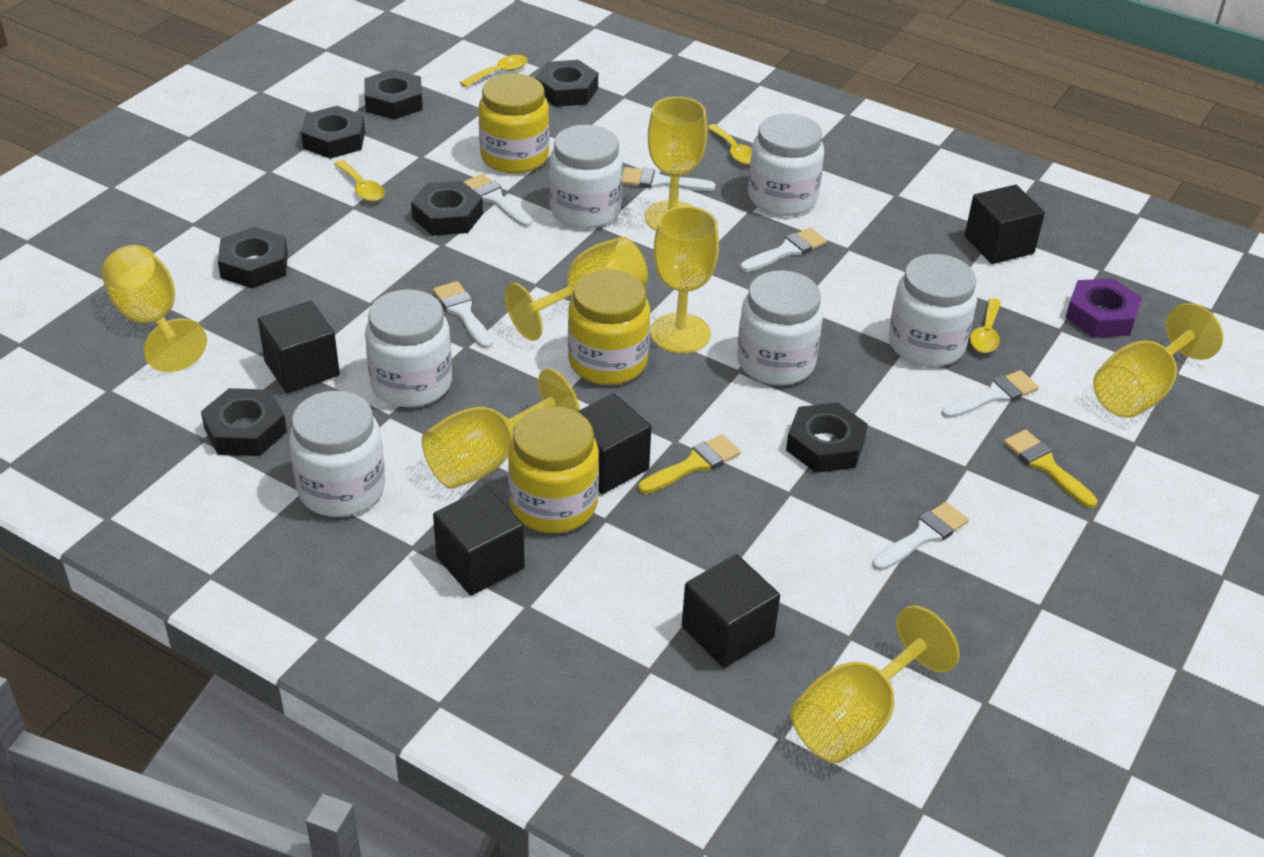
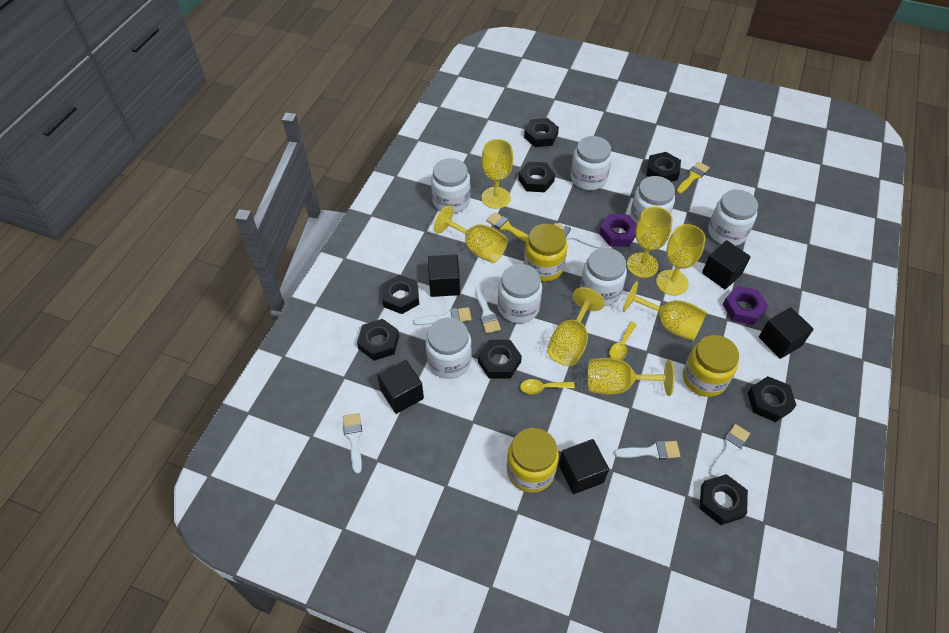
black nut: [201,388,287,456] [218,227,288,288] [301,106,365,159] [365,69,423,120] [411,181,483,235] [535,60,598,107] [786,402,868,473] = 7 -> [357,319,399,361] [382,275,419,314] [478,340,522,379] [518,161,555,192] [524,118,559,147] [646,152,681,182] [700,474,748,525] [748,376,796,422] = 8
purple nut: [1065,278,1142,338] = 1 -> [599,214,637,247] [723,286,768,325] = 2
white jar: [289,391,385,517] [365,289,452,407] [549,125,623,229] [737,270,823,385] [748,114,824,216] [889,254,977,367] = 6 -> [425,317,472,379] [431,158,470,213] [498,264,542,323] [571,136,612,190] [580,248,627,306] [630,176,675,224] [708,190,758,246] = 7
yellow spoon: [334,160,385,202] [460,55,528,87] [707,124,752,165] [970,298,1001,353] = 4 -> [520,379,575,394] [609,322,637,360] = 2

